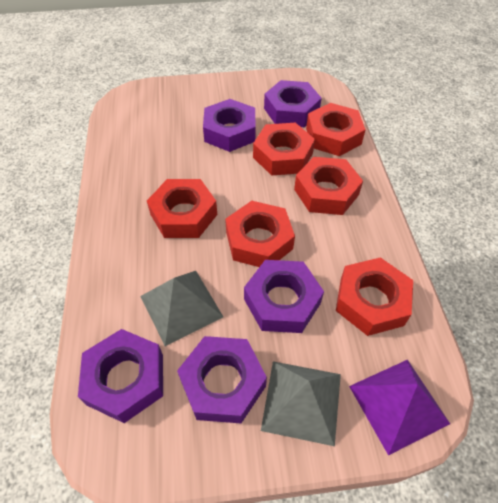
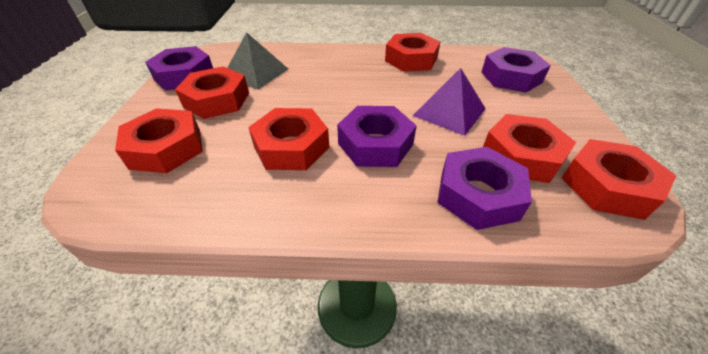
grey pyramid: [140,271,223,346] [261,361,341,446] = 2 -> [227,32,288,89] = 1
purple nut: [78,329,163,423] [177,336,267,423] [203,99,256,152] [244,260,324,333] [264,80,322,127] = 5 -> [145,46,213,91] [337,106,417,167] [437,147,532,230] [481,47,551,93] = 4

